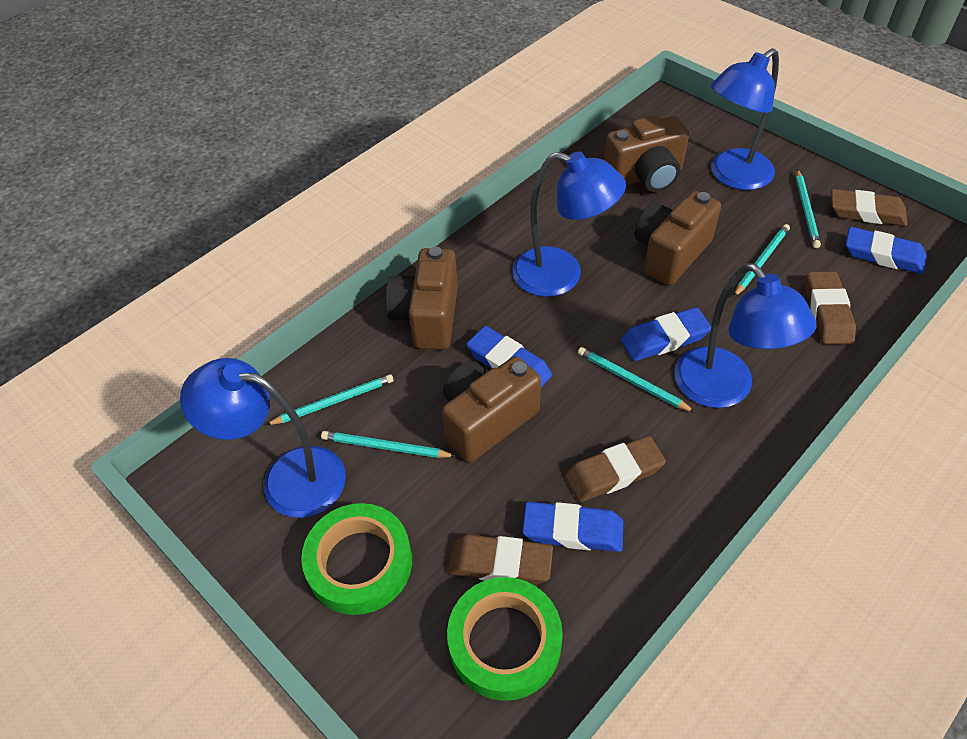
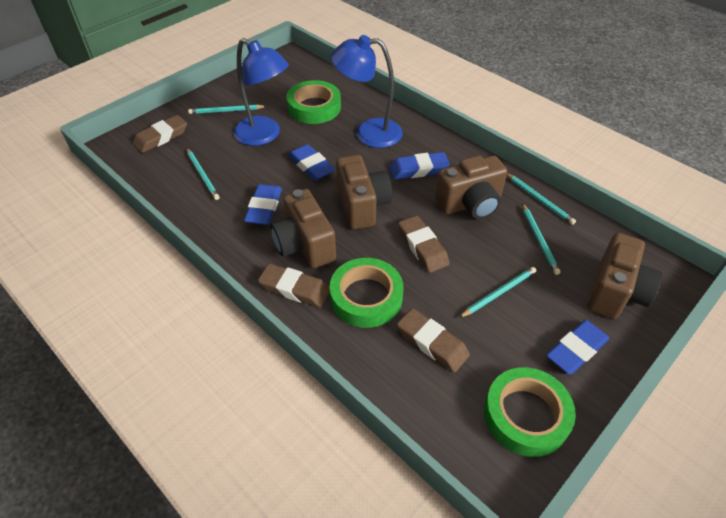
blue lamp: [180,358,346,518] [513,152,626,297] [675,263,816,408] [711,48,779,190] = 4 -> [233,38,289,146] [331,35,403,148] = 2
green tape: [301,503,412,615] [447,577,563,701] = 2 -> [286,80,341,124] [330,258,403,328] [484,367,576,457] = 3

